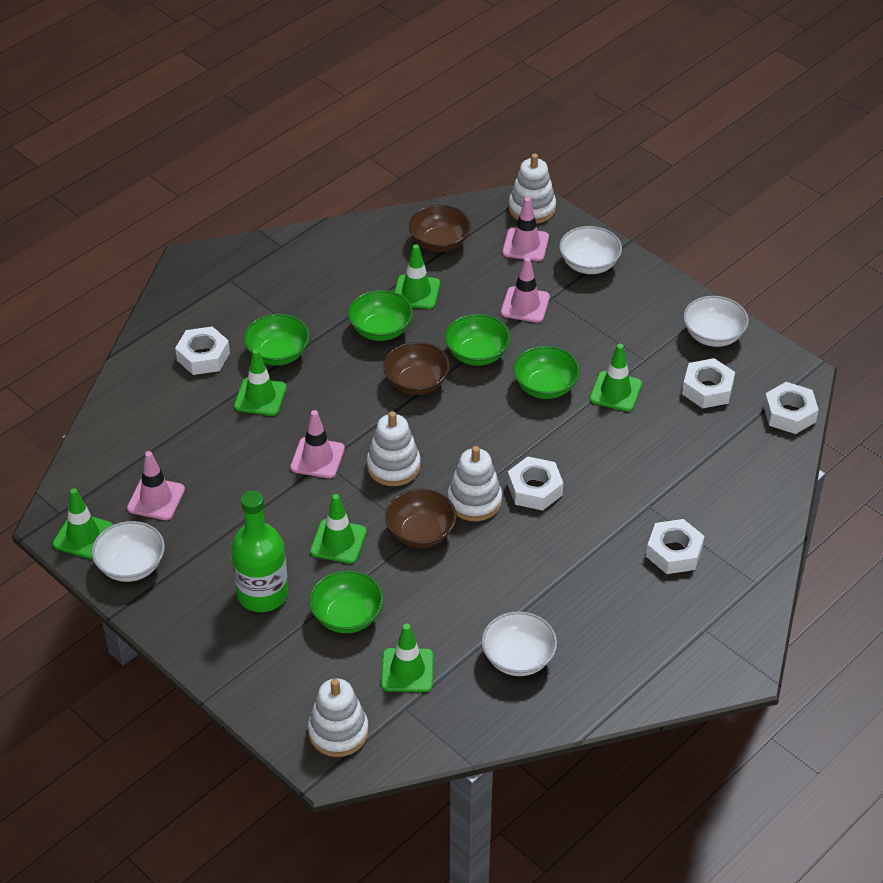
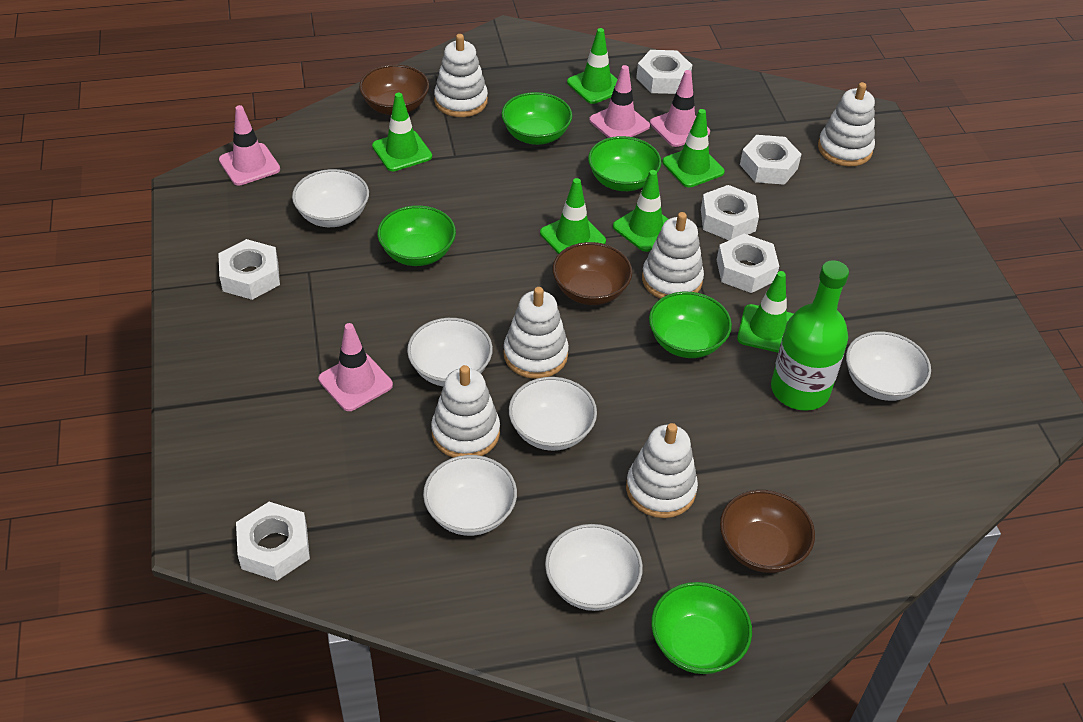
white bowl: [92,521,165,582] [482,611,557,676] [559,226,622,274] [683,296,749,347] = 4 -> [292,169,369,227] [407,318,493,387] [423,455,517,536] [509,377,597,451] [545,524,643,611] [846,331,931,401] = 6
white nut: [175,326,230,375] [507,457,563,511] [646,519,704,574] [682,358,735,408] [763,382,819,434] = 5 -> [218,239,280,300] [236,502,310,581] [636,50,692,94] [701,185,759,240] [717,234,779,293] [740,135,801,185] = 6
white stacking toy: [308,678,369,757] [367,411,421,486] [448,446,502,521] [509,153,556,224] = 4 -> [431,365,500,458] [434,34,488,117] [504,287,569,379] [626,423,698,518] [642,212,704,299] [818,82,875,166] = 6

